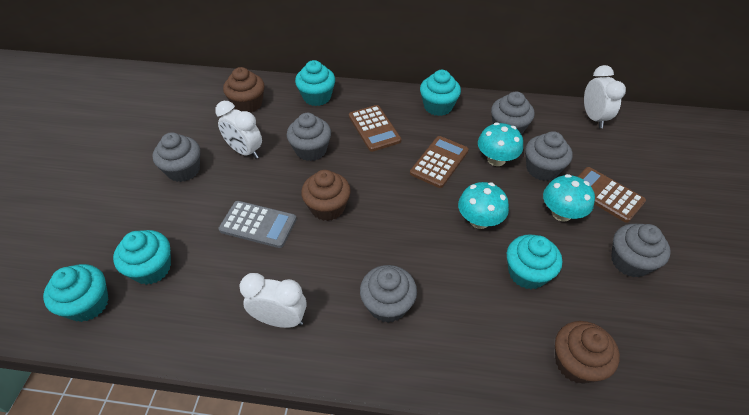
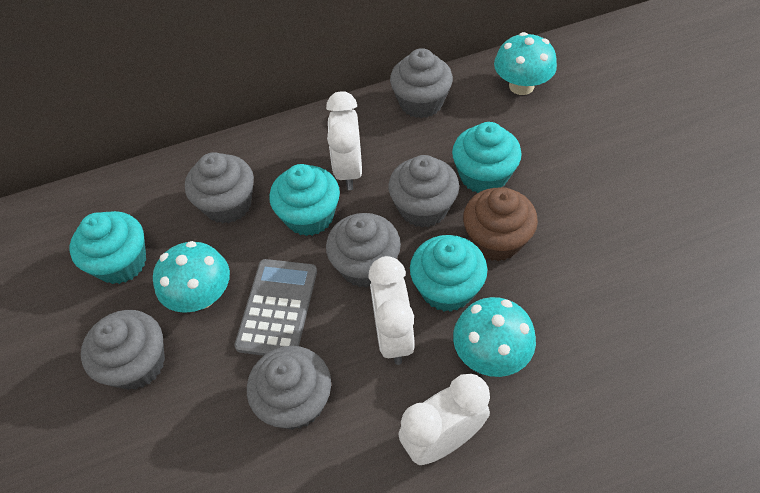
brown calculator: [349,105,401,152] [410,136,469,188] [577,167,646,223] = 3 -> none = 0
brown cupcake: [223,67,264,113] [301,170,351,221] [555,321,620,384] = 3 -> [463,187,538,261] = 1
turquoise cupcake: [43,264,109,322] [113,230,171,285] [295,60,335,106] [420,70,461,116] [507,234,562,289] = 5 -> [70,211,146,284] [269,164,340,236] [410,235,487,312] [452,122,522,193] = 4

